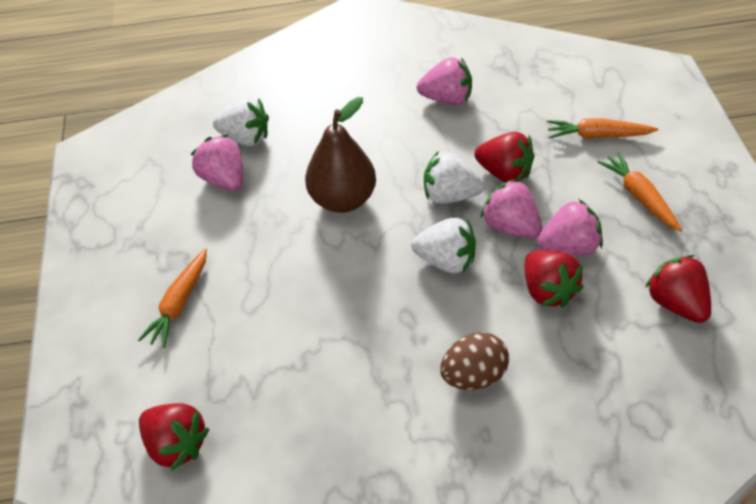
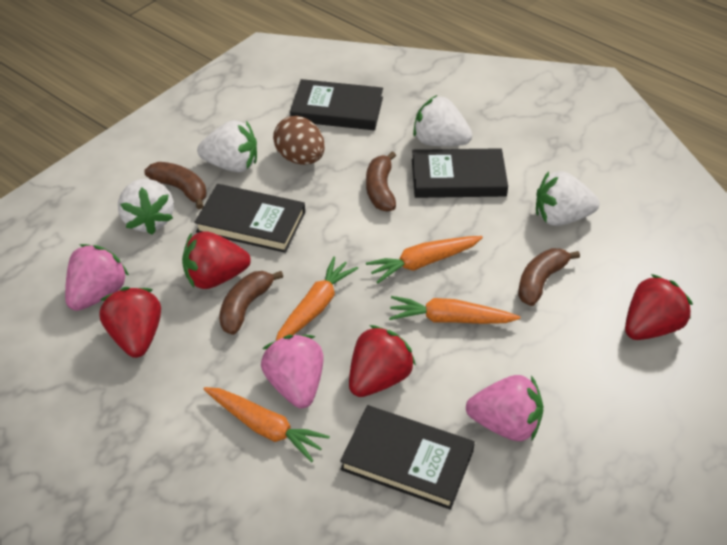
black book: none = 0 -> [194,184,305,253] [290,79,383,130] [340,405,475,510] [412,148,508,198] = 4
brown banana: none = 0 -> [144,162,207,209] [219,271,283,335] [366,151,396,212] [518,248,580,306] = 4
brown pear: [305,97,376,213] = 1 -> none = 0
orange carrot: [138,248,207,348] [547,118,658,139] [598,152,682,231] = 3 -> [204,387,330,462] [276,257,358,340] [366,236,483,283] [389,296,520,324] = 4
pink strawberry: [191,135,243,191] [417,57,472,105] [481,179,542,239] [537,199,603,256] = 4 -> [65,244,129,311] [261,335,324,408] [466,375,544,441] = 3
white strawberry: [213,97,269,146] [411,218,476,274] [424,151,485,204] = 3 -> [118,179,174,235] [197,120,257,172] [413,95,472,146] [536,171,599,226] = 4

